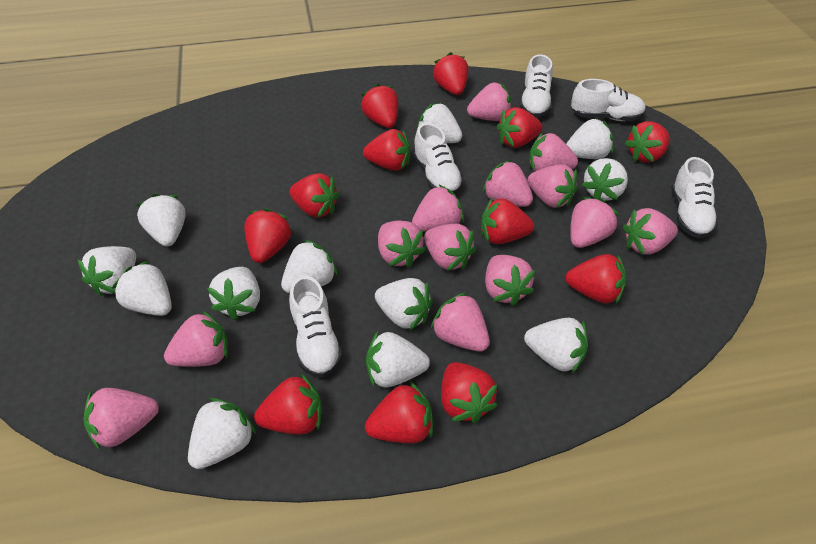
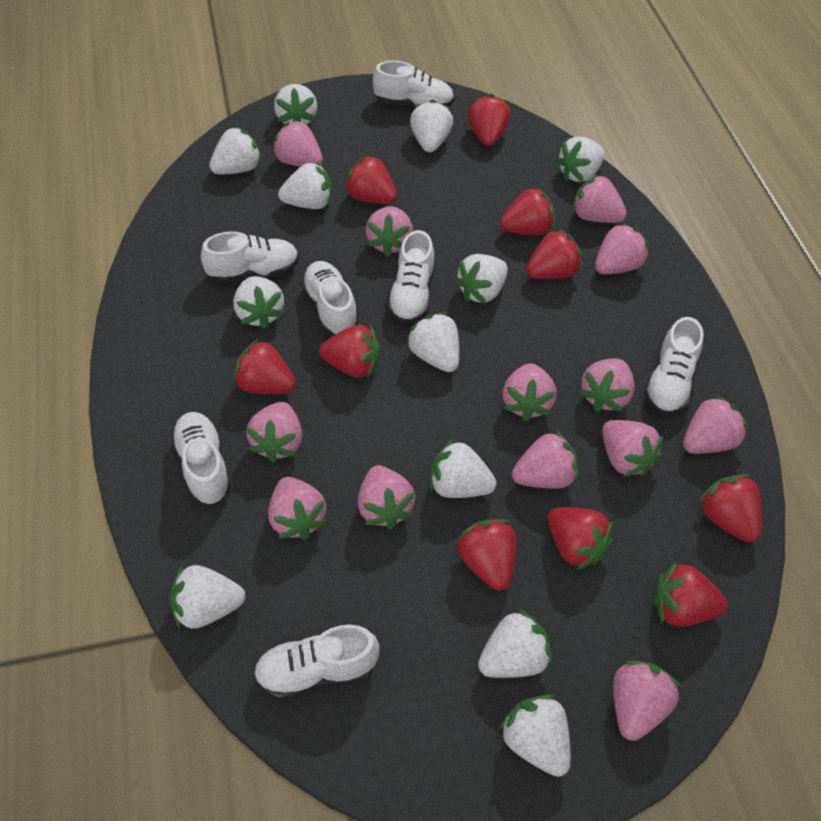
red strawberry: [244,208,292,263] [254,373,322,435] [289,173,340,218] [361,84,398,128] [363,129,410,171] [365,381,433,443] [433,52,468,95] [441,362,498,423] [481,198,534,244] [497,107,542,148] [565,254,626,304] [624,121,670,162] = 12 -> [233,339,296,394] [319,325,380,378] [344,154,397,204] [456,519,517,591] [468,94,511,146] [500,187,555,235] [526,228,582,279] [548,507,613,570] [653,561,728,627] [698,474,762,543] = 10
white shoe: [289,276,343,378] [413,123,464,194] [520,54,553,118] [571,79,646,121] [671,157,718,238] = 5 -> [170,412,231,504] [201,231,299,283] [253,625,380,700] [301,261,358,336] [373,61,454,107] [387,230,435,324] [645,317,704,415] = 7

